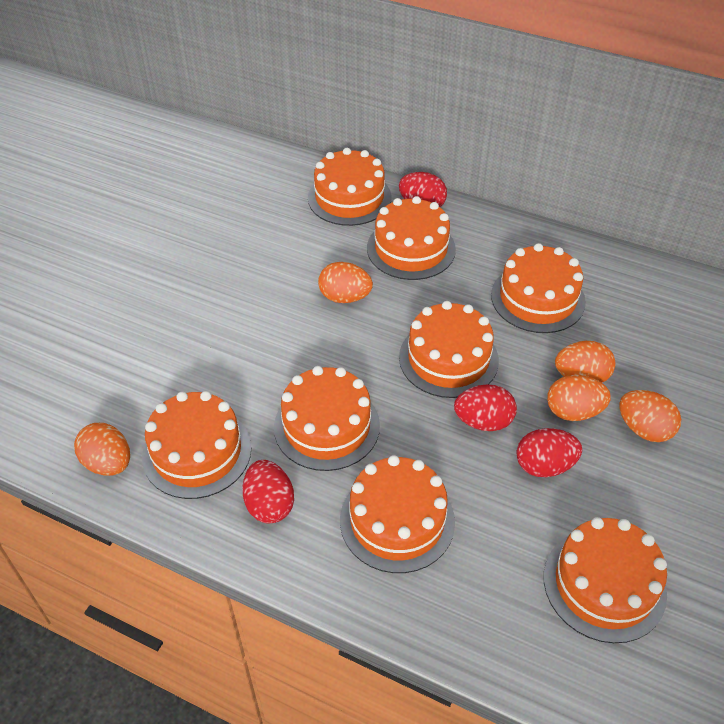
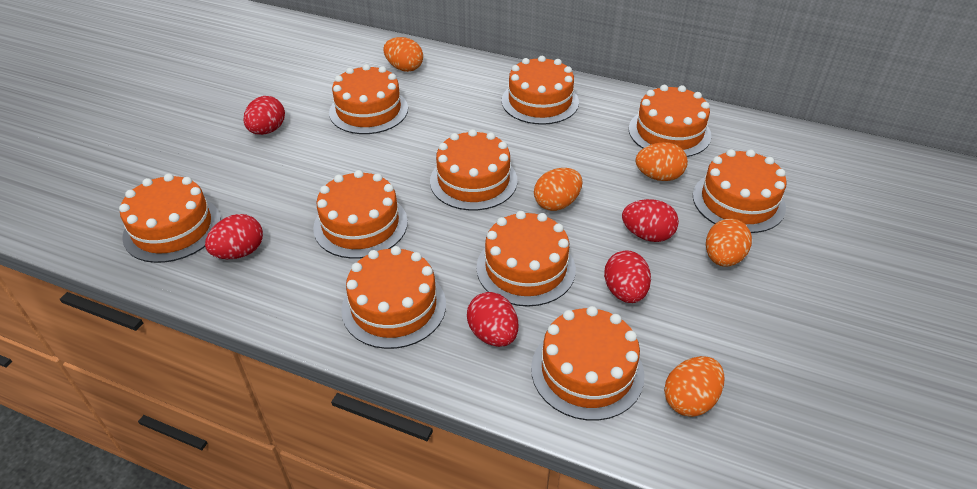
orange cake: [142,391,252,499] [274,366,380,471] [308,148,392,226] [340,455,455,573] [367,196,456,280] [399,301,499,398] [491,243,586,333] [544,517,667,643] = 8 -> [119,174,221,263] [313,170,408,259] [329,64,408,134] [341,246,446,349] [430,129,518,211] [476,211,576,307] [502,56,579,125] [531,306,644,421] [629,85,711,157] [693,149,787,233] = 10
red egg: [242,460,294,524] [399,172,447,207] [454,384,517,431] [517,428,582,477] = 4 -> [205,214,263,259] [243,96,285,135] [467,292,518,347] [604,250,651,303] [622,199,679,242] = 5

